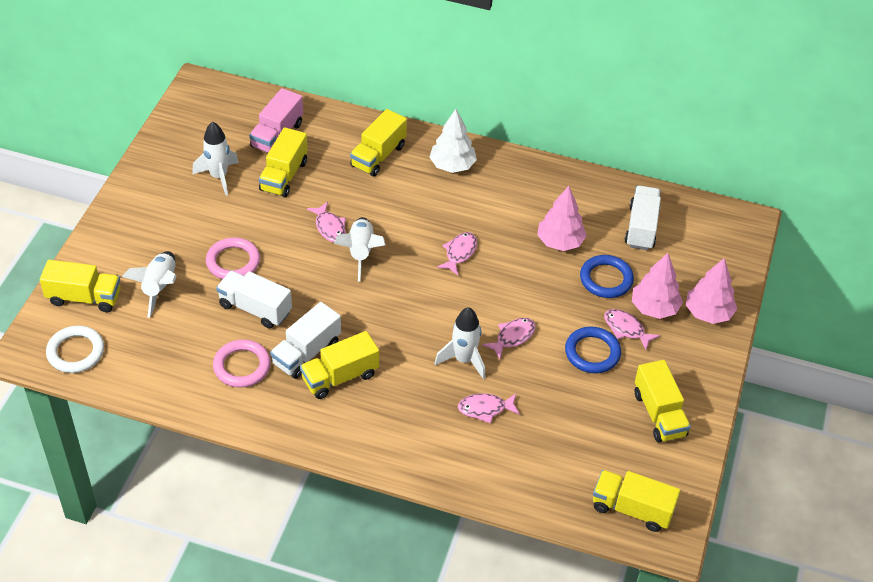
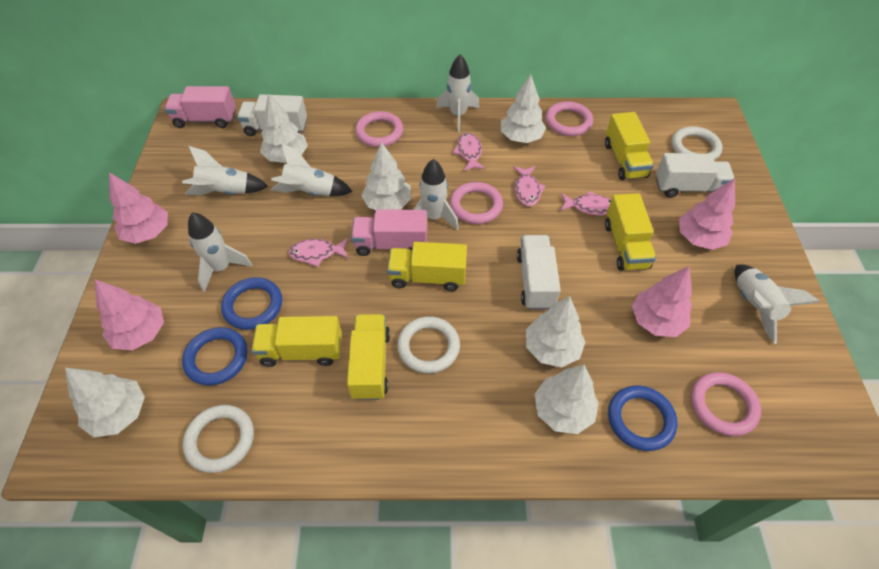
blue ring: [565,327,621,373] [580,255,634,298] = 2 -> [182,327,248,386] [221,277,282,330] [608,386,678,451] = 3
pink fish: [307,202,346,242] [437,232,477,275] [458,393,520,423] [483,318,536,359] [604,309,660,350] = 5 -> [288,238,348,267] [453,133,485,171] [513,166,546,206] [560,191,611,216] = 4
pink ring: [206,237,260,279] [213,339,271,388] = 2 -> [355,111,403,147] [450,182,503,224] [545,101,593,136] [691,372,761,436] = 4
pink tree: [537,186,587,251] [632,253,683,319] [686,258,737,324] = 3 -> [95,279,164,350] [109,172,168,244] [632,266,692,337] [679,178,735,250] = 4
pink truck: [249,88,303,153] = 1 -> [165,86,236,128] [351,209,427,256] = 2
white ring: [46,325,104,373] = 1 -> [183,405,254,473] [397,316,460,374] [671,126,722,160] = 3
white rocket: [122,251,176,318] [192,122,239,196] [334,217,385,281] [435,307,485,380] = 4 -> [182,146,268,195] [188,212,252,292] [271,143,353,196] [413,159,459,230] [436,55,480,132] [734,264,820,344] = 6
white tree: [429,109,477,173] = 1 -> [65,368,145,437] [260,93,308,163] [361,142,412,210] [501,74,546,143] [526,296,585,367] [534,364,599,434] = 6
yellow truck: [40,260,121,312] [259,127,308,197] [300,331,379,399] [350,109,407,177] [593,470,680,532] [635,360,691,442] = 6 -> [251,316,342,367] [347,314,390,400] [387,242,467,291] [605,112,654,180] [605,193,656,271] = 5

